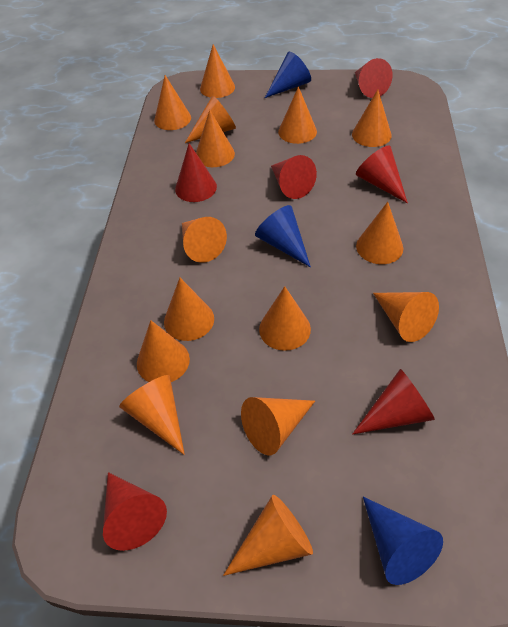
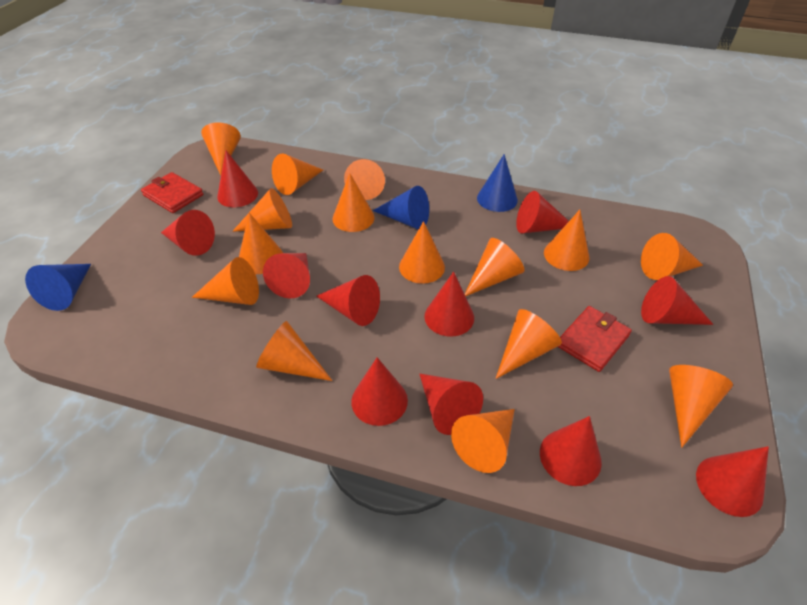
red cone: [103,472,167,551] [175,143,217,202] [271,155,317,199] [352,369,435,435] [355,58,393,98] [356,145,408,203] = 6 -> [161,210,215,256] [217,150,258,207] [263,253,310,298] [316,275,380,326] [351,357,408,426] [420,374,483,435] [424,271,474,337] [516,191,569,233] [540,416,602,486] [641,276,714,325] [696,446,769,517] = 11
red wallet: none = 0 -> [141,172,204,213] [558,306,632,372] = 2

